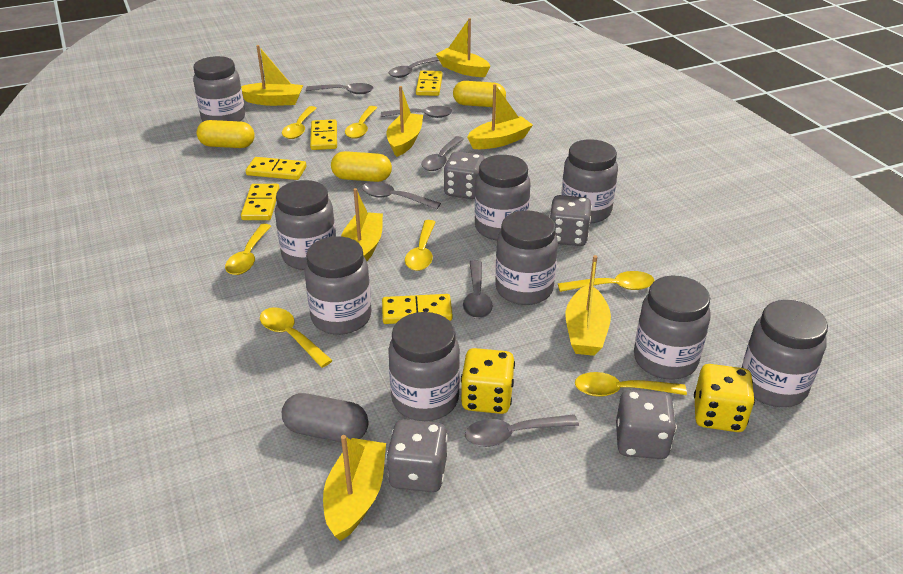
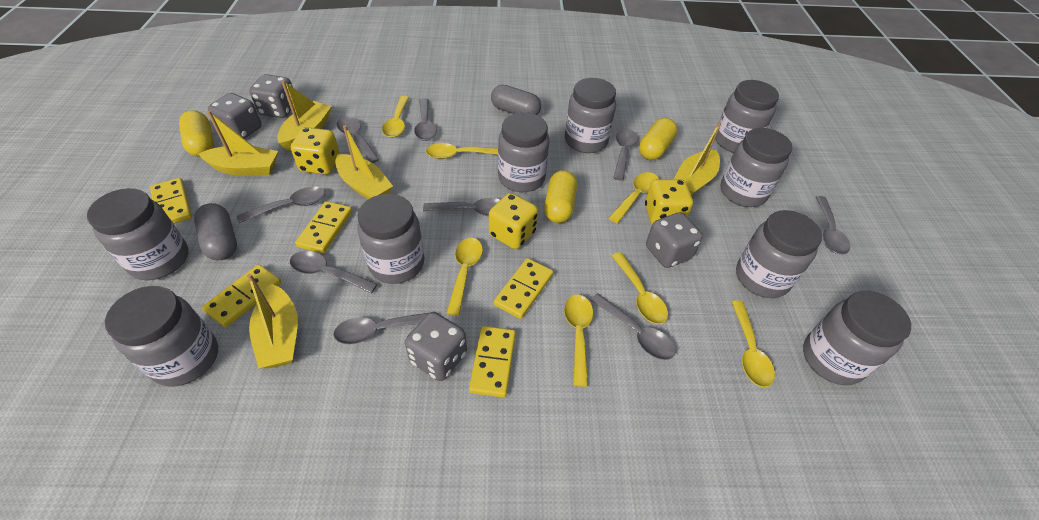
grey capsule: [282,393,368,443] = 1 -> [194,203,237,260] [491,85,541,115] = 2
grey spoon: [306,83,373,94] [362,182,441,209] [381,106,452,118] [389,57,439,78] [421,136,464,171] [463,260,493,319] [465,414,579,447] = 7 -> [237,187,325,223] [290,251,378,293] [333,312,437,344] [336,117,380,163] [414,98,437,141] [423,198,500,216] [590,293,675,360] [613,129,638,181] [816,196,850,254] = 9
yellow boat: [241,45,303,106] [323,435,386,541] [341,188,383,261] [387,86,423,157] [436,18,490,77] [467,84,533,149] [566,255,611,356] = 7 -> [199,110,278,176] [247,274,298,369] [277,81,332,151] [335,125,393,199] [674,122,721,195] = 5
yellow dice: [461,348,515,414] [694,364,755,432] = 2 -> [291,127,340,175] [489,193,538,249] [645,179,693,224] = 3

